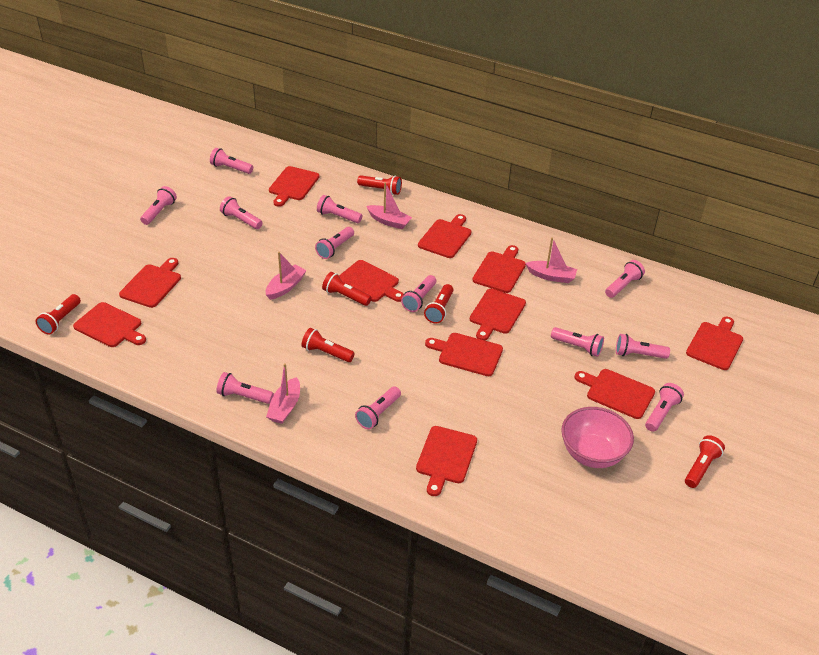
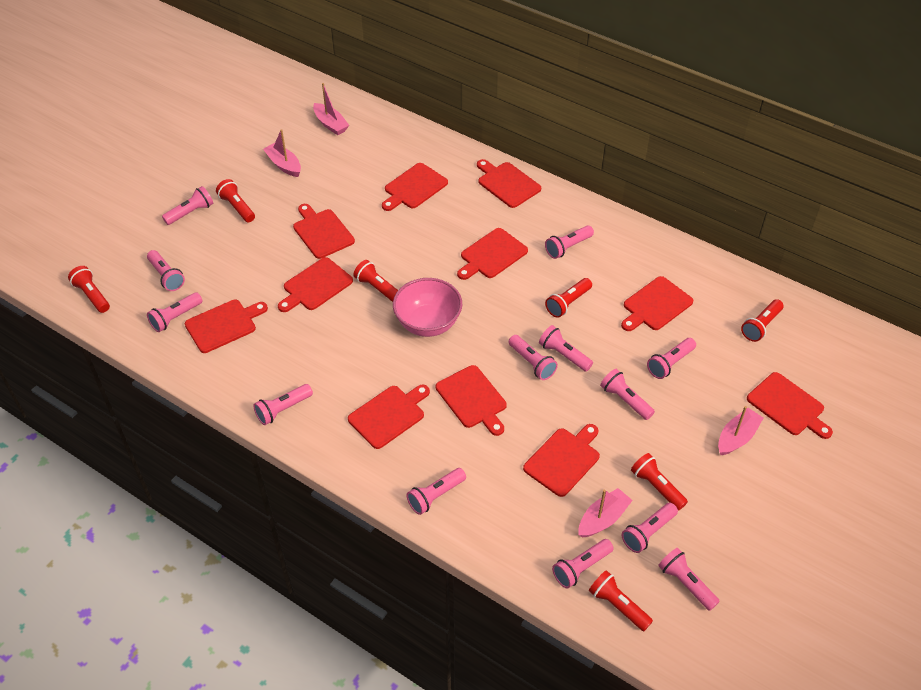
pink flashlight: [140,186,177,225] [210,148,253,174] [216,372,274,404] [220,196,262,229] [315,227,354,259] [317,195,362,223] [355,386,401,429] [401,275,436,312] [551,327,604,357] [605,260,645,298] [616,334,670,359] [645,383,684,432] = 12 -> [147,250,185,291] [147,292,202,332] [162,186,213,225] [253,384,313,425] [406,468,466,515] [509,335,558,380] [539,325,593,372] [545,225,594,259] [552,539,614,588] [600,369,655,420] [622,503,678,553] [647,338,696,379] [658,548,720,611] = 13
red flashlight: [35,294,81,335] [301,328,355,362] [322,272,371,306] [357,175,402,195] [424,284,454,324] [685,435,725,488] = 6 -> [68,266,110,313] [216,179,255,222] [353,260,398,302] [545,278,592,318] [589,570,653,631] [631,453,688,510] [741,299,783,342] = 7

